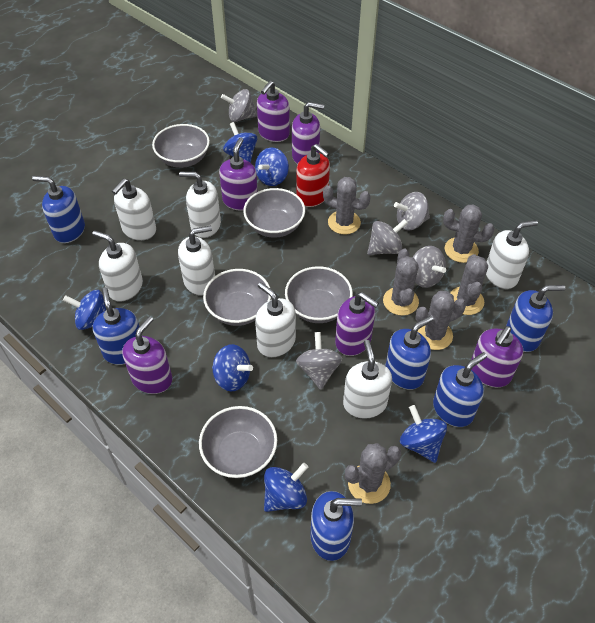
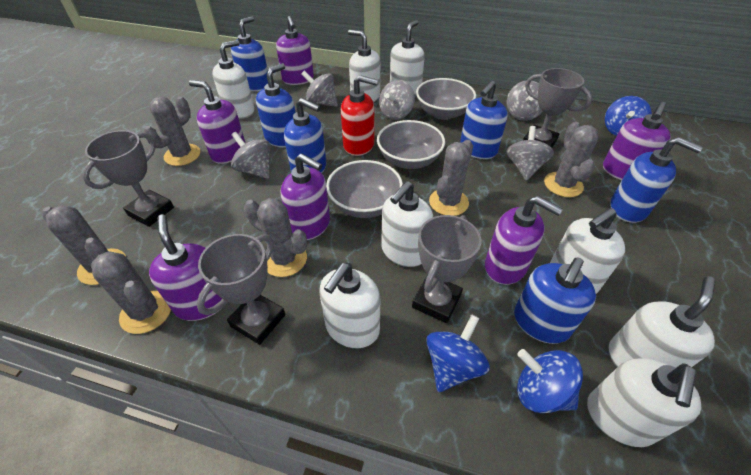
blue spinning top: [63,290,106,330] [212,344,253,392] [223,122,257,163] [255,148,289,186] [264,463,308,512] [400,405,447,463] = 6 -> [426,314,490,392] [517,349,583,413] [605,96,652,136] = 3
grey bowl: [152,124,210,168] [199,406,277,478] [203,269,271,326] [243,188,305,238] [285,266,353,323] = 5 -> [326,160,403,218] [377,120,445,169] [416,78,476,120] = 3
grey trophy: none = 0 -> [83,130,174,227] [197,234,285,345] [412,215,481,323] [523,68,592,148] = 4
white soap dispenser: [92,231,143,302] [112,179,156,241] [178,225,215,295] [179,172,221,238] [255,282,296,357] [343,340,392,419] [486,220,538,289] = 7 -> [212,40,254,119] [319,263,380,349] [348,30,380,103] [381,181,433,267] [390,20,425,95] [550,208,625,294] [587,358,701,447] [609,276,715,368] = 8

